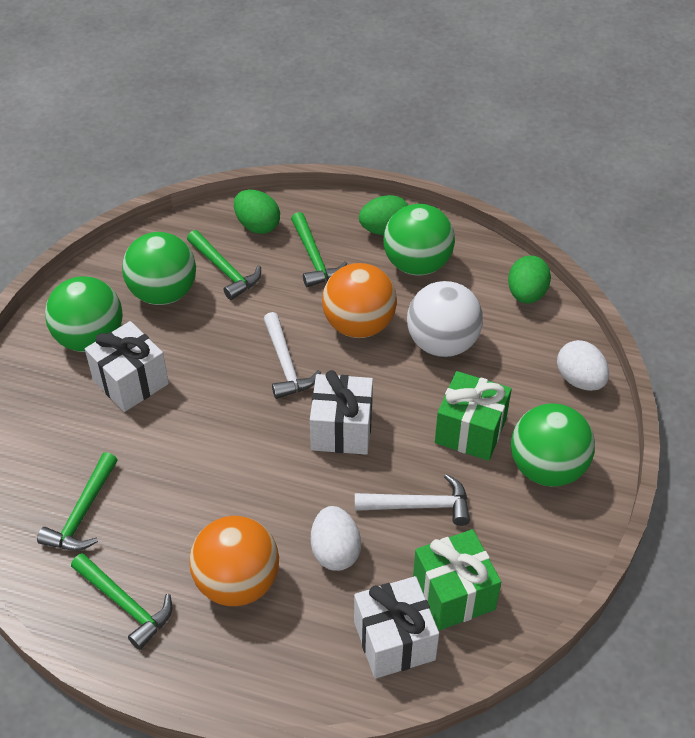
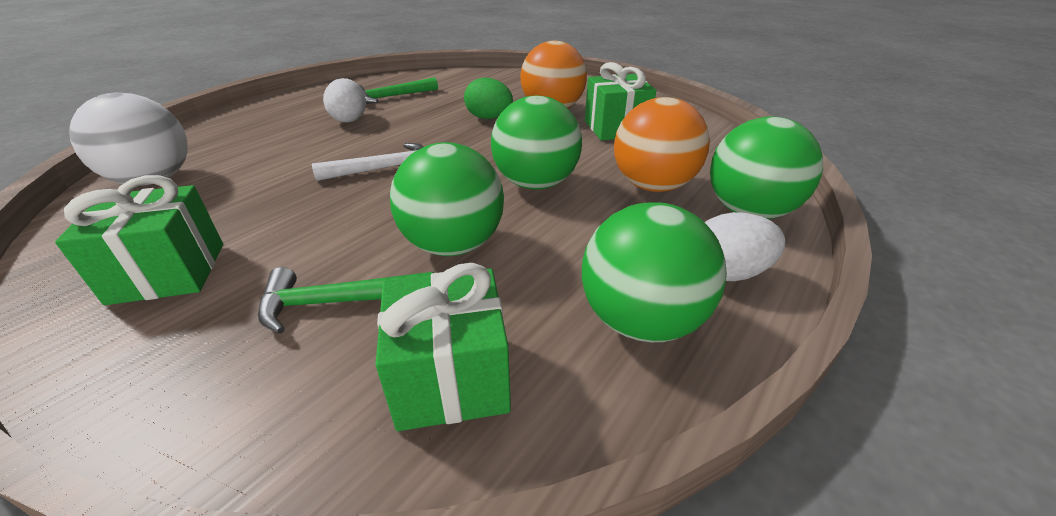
green egg: [234,190,280,234] [359,195,408,235] [508,255,551,304] = 3 -> [464,78,513,119] = 1
green gift: [413,529,501,630] [435,371,512,461] = 2 -> [55,175,223,305] [375,263,511,431] [585,62,657,141] = 3
green hammer: [37,452,118,551] [71,553,172,650] [187,230,261,300] [291,212,347,287] = 4 -> [258,267,434,334] [358,77,438,104] = 2
white gift: [85,321,169,412] [310,370,373,455] [354,576,439,679] = 3 -> none = 0
white hammer: [264,312,321,399] [355,474,470,526] = 2 -> [312,143,424,181] = 1

